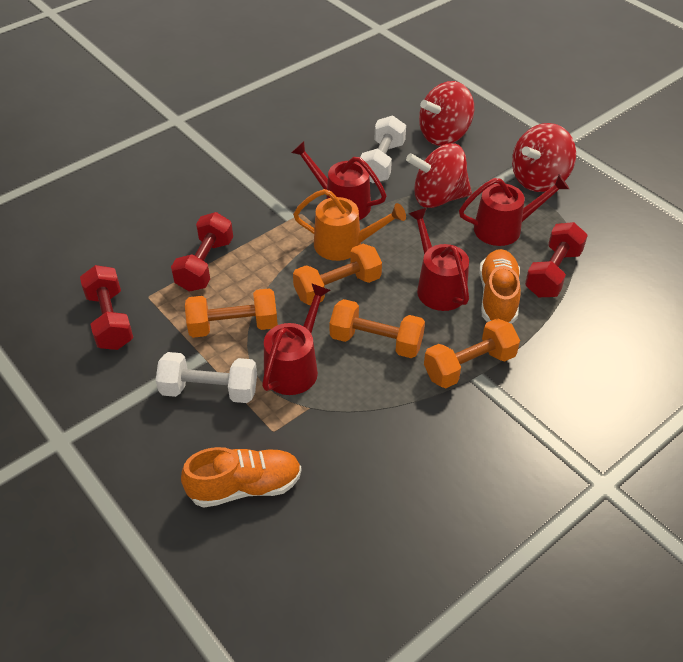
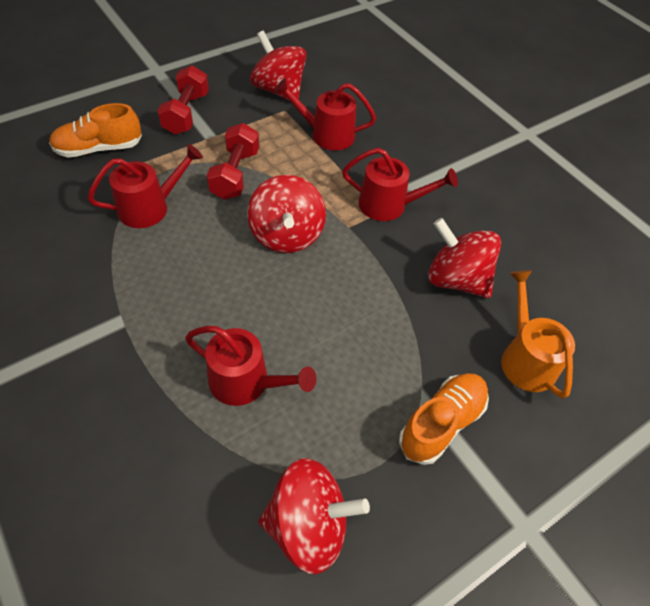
orange dumbbell: [185,288,278,338] [293,244,382,305] [330,299,425,358] [424,318,520,388] = 4 -> none = 0
red dumbbell: [80,265,133,350] [171,212,233,292] [525,222,588,297] = 3 -> [157,65,209,135] [206,123,259,200] = 2
red spinning top: [406,143,472,208] [419,81,474,146] [512,123,576,192] = 3 -> [247,175,326,253] [250,31,307,101] [258,458,370,574] [428,218,501,298] = 4
white dumbbell: [156,352,257,403] [360,115,406,183] = 2 -> none = 0

